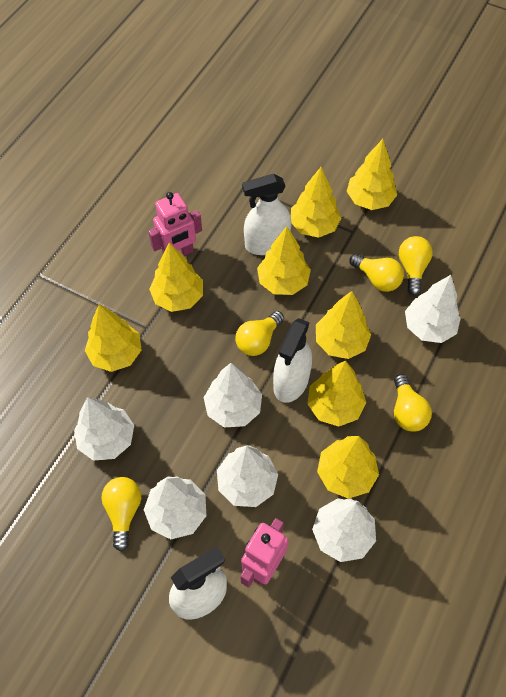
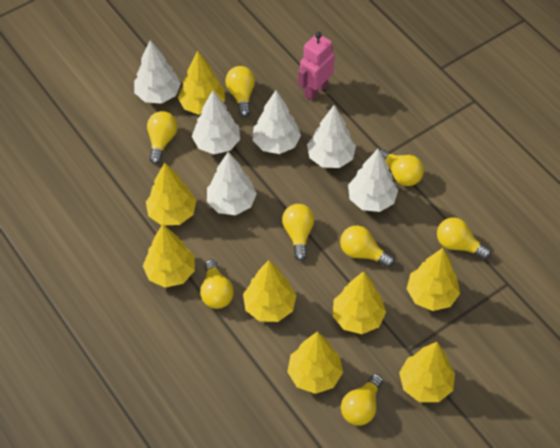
pink robot: [148,192,202,256] [240,518,289,588] = 2 -> [298,32,335,100] = 1
white spray bottle: [169,546,227,620] [242,174,291,255] [273,318,312,403] = 3 -> none = 0
yellow light bulb: [101,477,141,551] [235,311,284,356] [349,254,404,292] [394,374,432,432] [399,236,433,295] = 5 -> [147,111,178,164] [200,259,234,309] [225,66,255,117] [282,204,314,261] [340,226,394,268] [341,374,383,426] [380,149,424,186] [437,217,491,260] = 8

